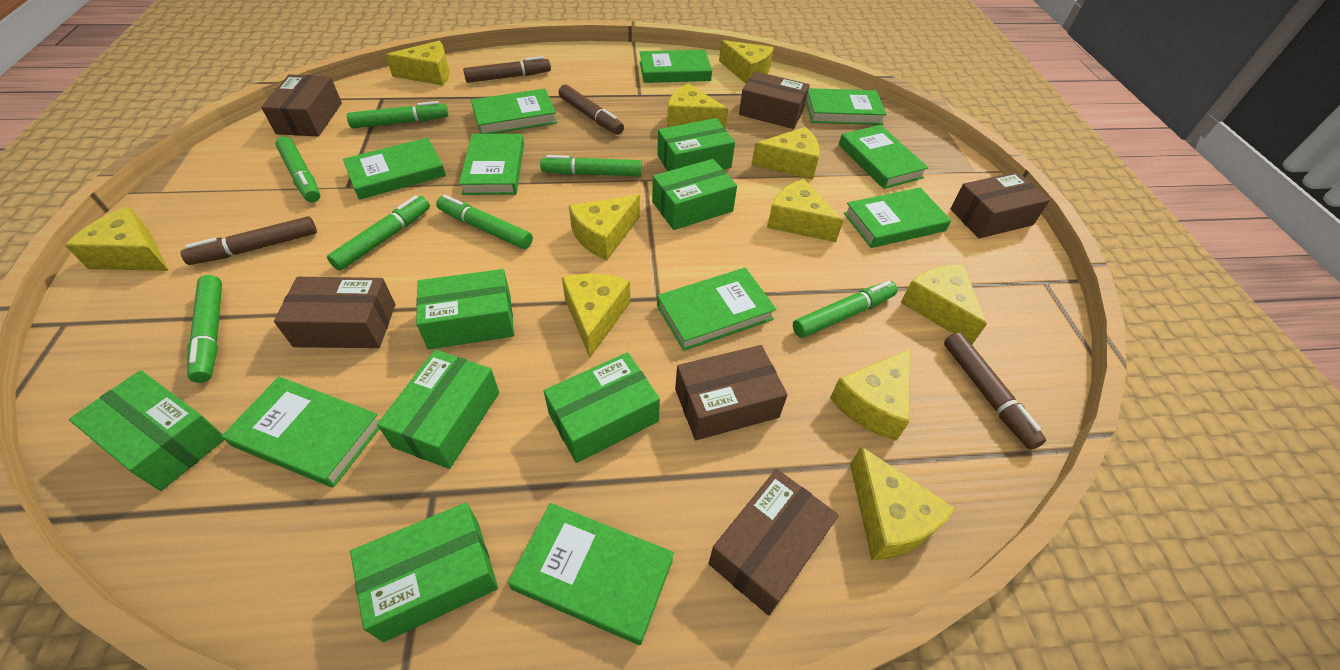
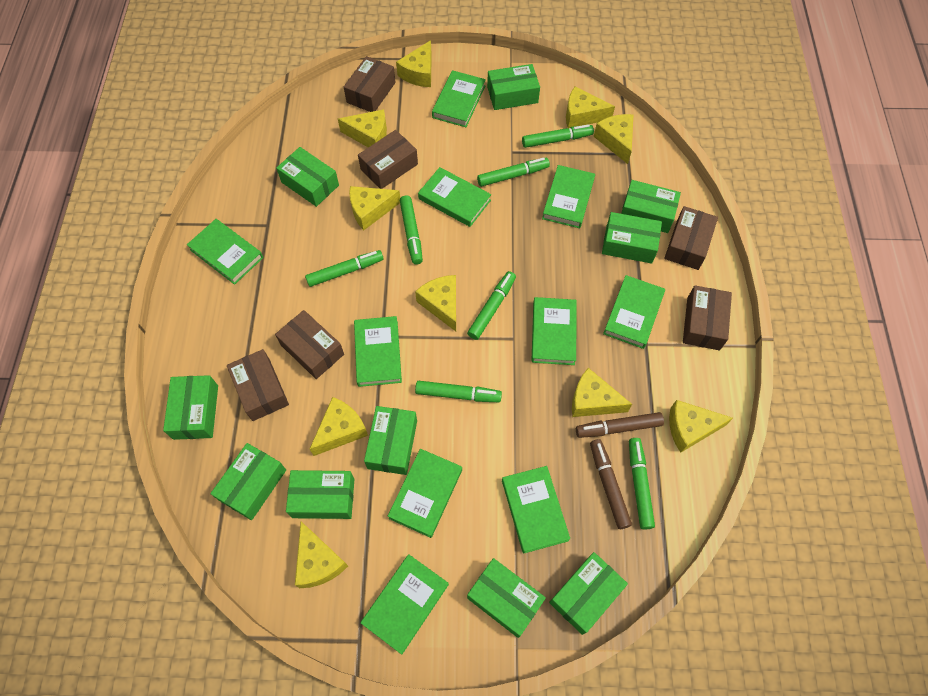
brown marker: [180,216,317,265] [463,56,551,83] [559,85,624,135] [944,332,1046,450] = 4 -> [576,412,664,438] [590,439,632,529] = 2
green box: [69,370,224,491] [350,503,498,642] [377,350,499,469] [416,269,514,350] [544,352,660,463] [652,159,737,230] [657,118,735,171] = 7 -> [163,375,218,440] [210,443,286,520] [276,147,339,207] [286,470,354,519] [364,406,417,475] [467,558,546,638] [487,64,540,110] [549,552,628,635] [602,212,662,264] [621,180,681,233] = 10
yellow cheese: [65,206,169,271] [385,41,450,86] [562,274,630,358] [569,195,640,260] [667,83,728,129] [719,40,774,84] [751,127,820,180] [767,179,844,242] [830,349,910,441] [850,446,955,560] [900,265,987,344] = 11 -> [295,522,348,588] [309,397,368,456] [338,109,387,147] [349,186,400,230] [396,40,432,87] [415,275,456,331] [566,86,615,128] [572,368,632,417] [594,114,634,164] [669,400,733,453] = 10

